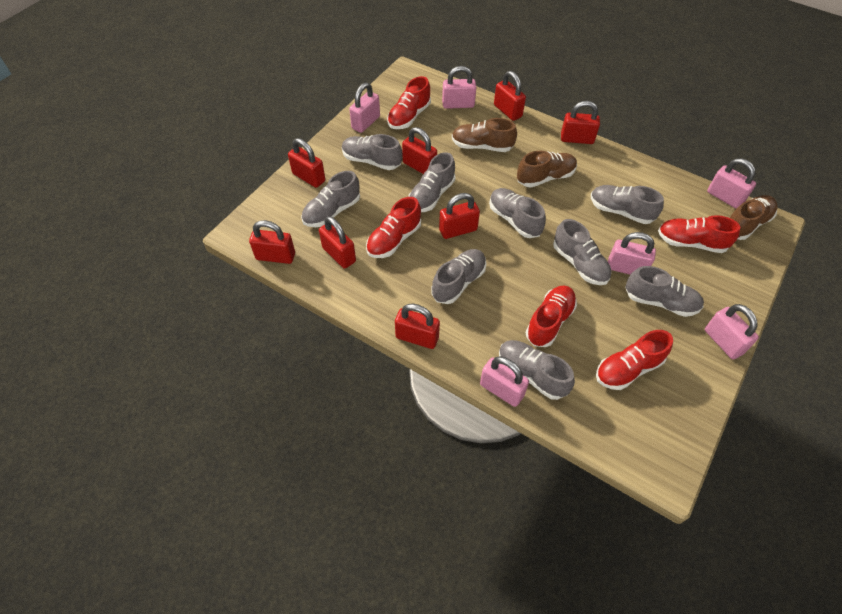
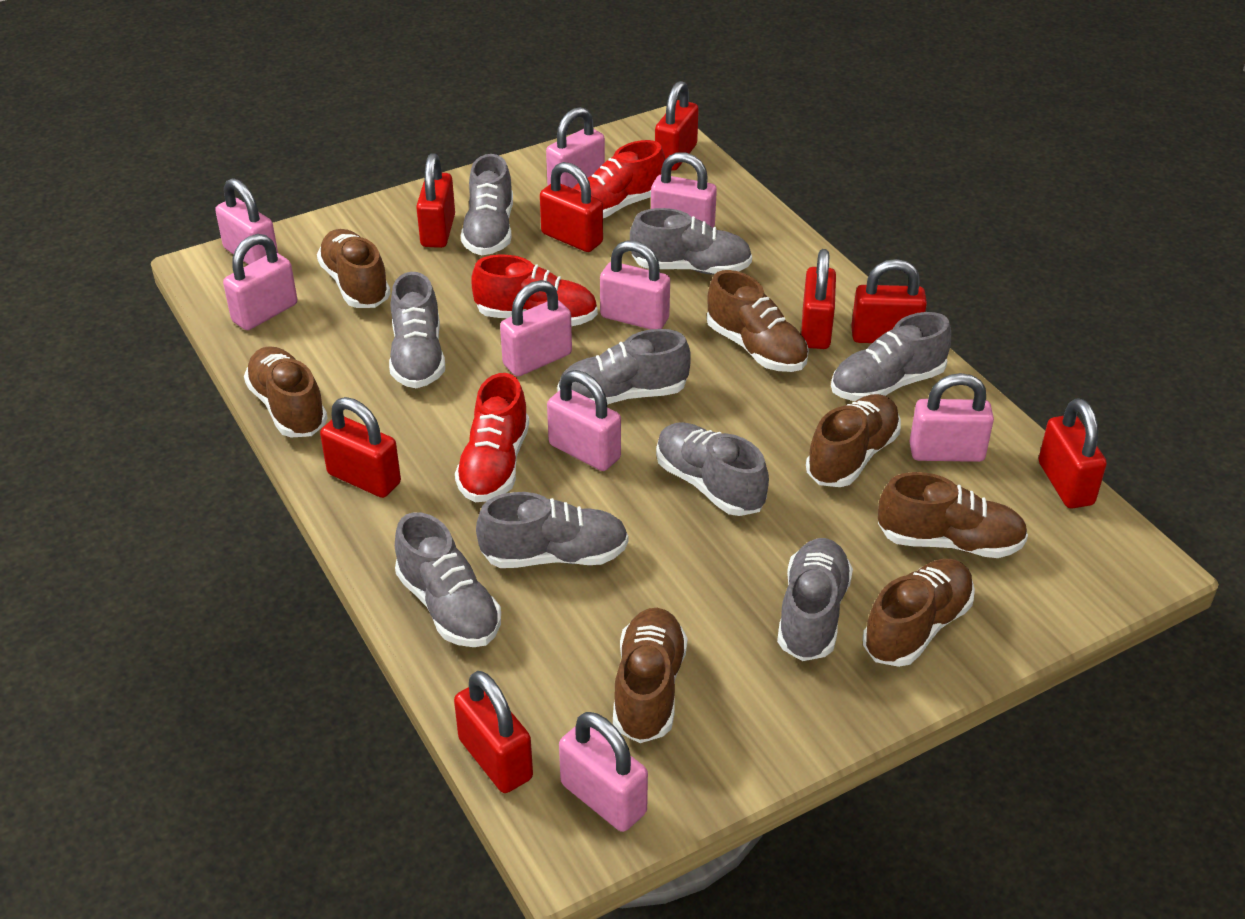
brown shoe: [452,118,517,152] [517,151,577,187] [730,195,777,240] = 3 -> [244,346,327,437] [317,229,390,308] [613,608,688,743] [707,270,809,372] [806,394,901,487] [863,559,975,667] [878,472,1028,558] = 7
pink padlock: [349,83,380,133] [442,66,476,109] [480,356,529,407] [608,232,656,275] [705,304,759,359] [707,158,756,209] = 6 -> [215,178,278,265] [223,234,297,330] [500,280,572,376] [546,107,605,188] [547,370,621,471] [559,712,648,832] [600,240,670,329] [651,152,717,228] [910,373,994,462] = 9
red shoe: [366,197,421,258] [387,76,431,129] [526,286,577,347] [596,330,673,390] [658,215,740,253] = 5 -> [455,373,529,503] [471,255,598,326] [573,140,665,218] = 3

